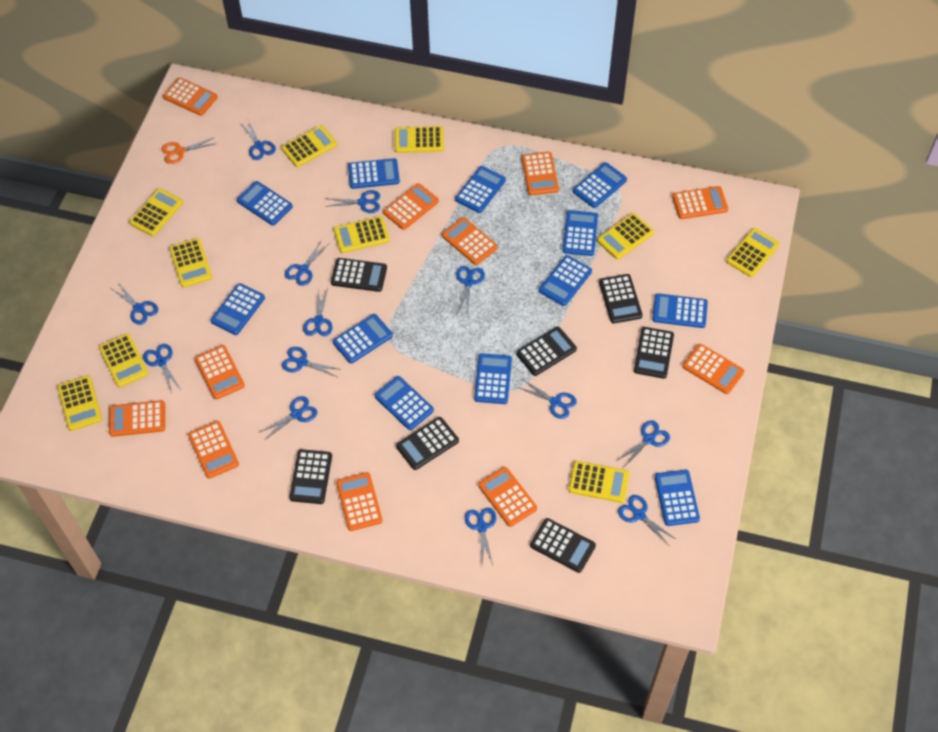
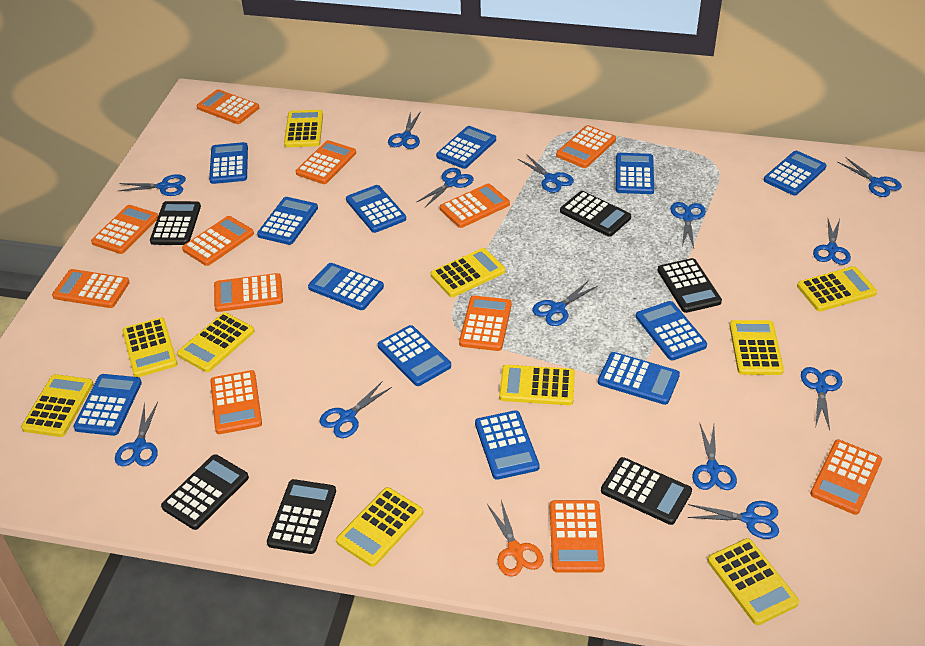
black calculator: [289,449,332,504] [331,258,387,292] [396,417,459,470] [516,327,577,376] [530,518,596,573] [599,274,643,323] [634,327,674,379] = 7 -> [150,201,201,245] [161,454,249,530] [267,479,336,554] [560,191,631,237] [601,457,692,525] [657,258,722,313] = 6
orange calculator: [109,400,165,437] [163,78,218,116] [188,421,239,479] [195,345,245,400] [336,472,383,531] [383,183,439,230] [442,217,498,265] [478,467,537,527] [522,152,559,196] [672,186,728,219] [683,344,744,394] = 11 -> [52,269,130,308] [91,205,158,254] [182,216,254,266] [196,89,259,124] [210,370,262,434] [214,273,283,312] [296,140,356,184] [440,183,510,228] [459,296,512,351] [550,500,605,573] [556,125,616,168] [810,439,882,515] = 12

